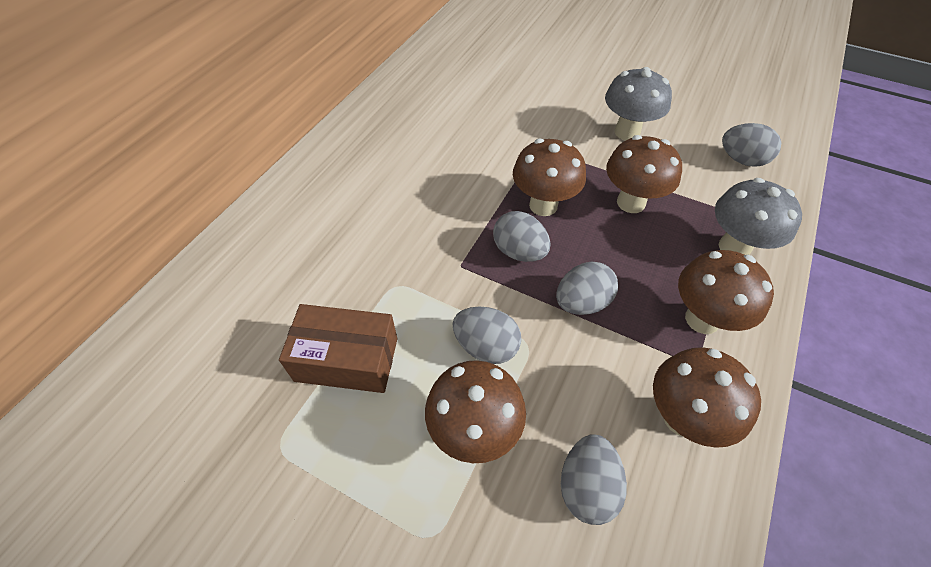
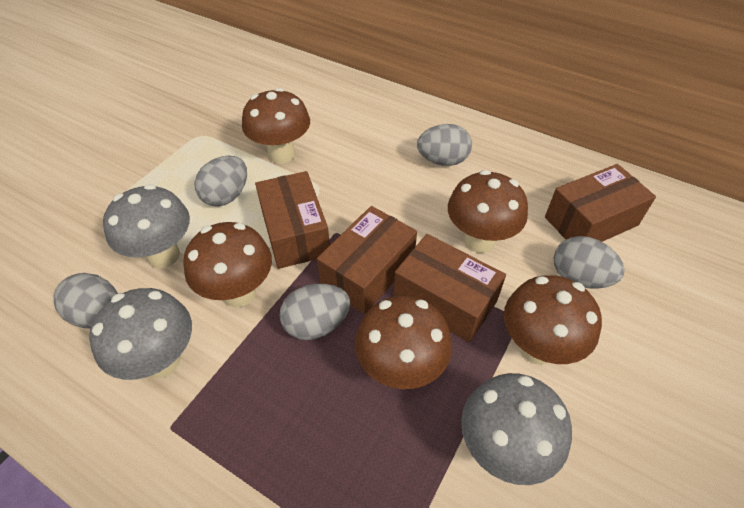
brown box: [279,304,397,393] = 1 -> [255,171,330,269] [317,206,417,314] [393,234,506,343] [545,164,656,242] = 4
grey mushroom: [605,67,672,141] [715,178,802,255] = 2 -> [89,288,192,380] [103,184,190,268] [461,373,572,485] = 3

